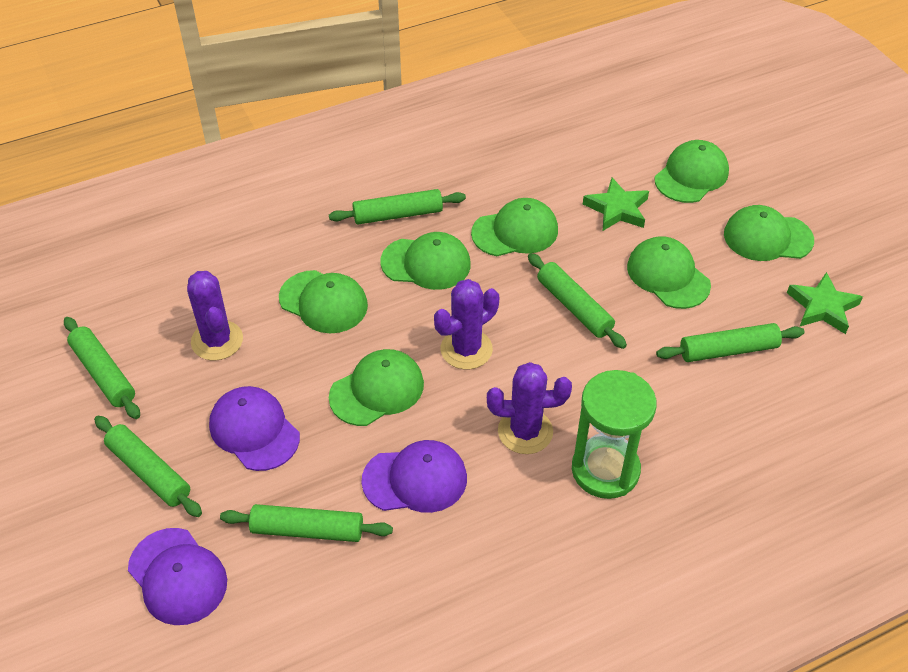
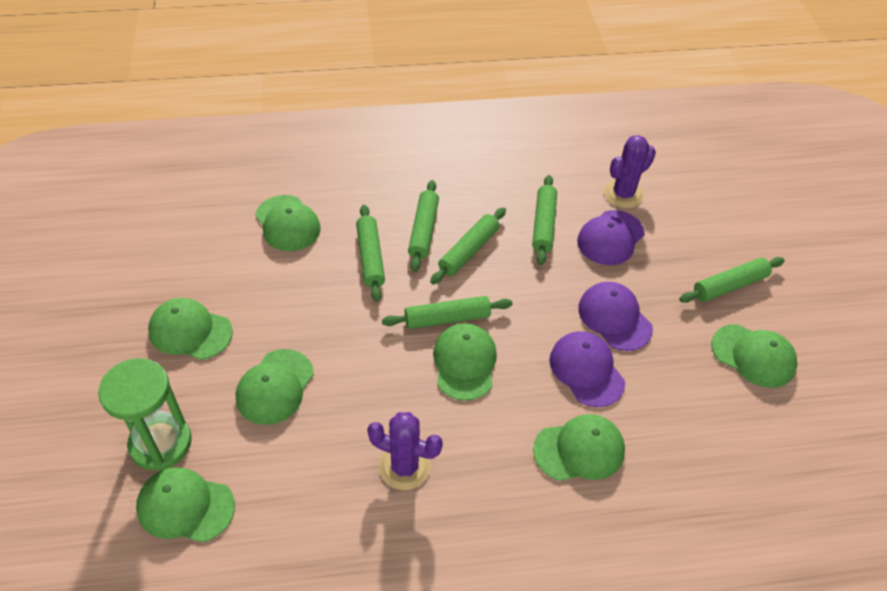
green star: [583,178,649,231] [787,272,863,334] = 2 -> none = 0
purple cactus: [187,271,243,361] [434,279,499,369] [487,362,572,454] = 3 -> [367,412,443,490] [604,135,656,208] = 2

